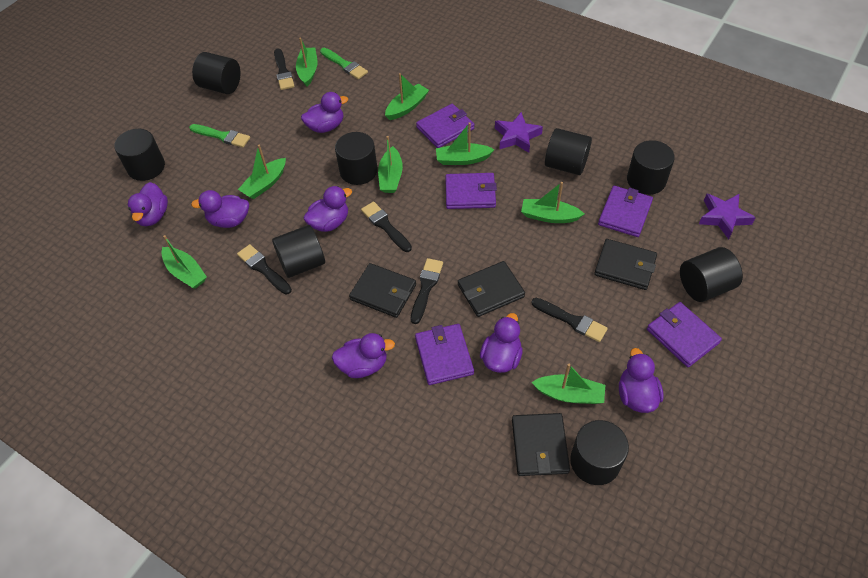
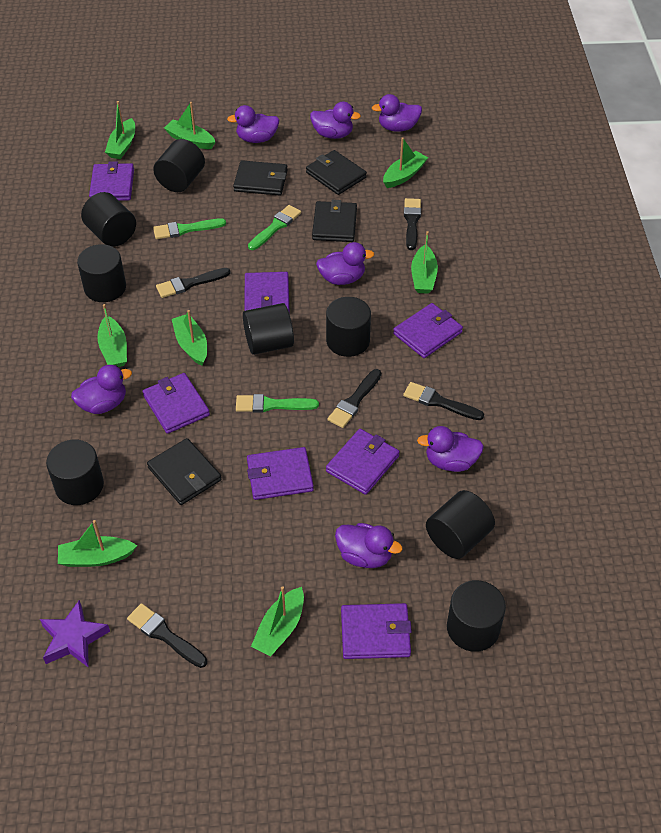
green brush: [189,124,250,148] [320,48,368,79] = 2 -> [153,218,226,239] [236,394,319,413] [248,205,301,250] = 3
purple star: [495,112,543,153] [699,194,756,239] = 2 -> [40,600,110,668] = 1
purple wallet: [415,324,474,385] [416,104,474,148] [445,173,497,209] [598,186,653,237] [647,302,722,367] = 5 -> [89,161,134,201] [142,373,210,434] [245,272,290,313] [247,447,314,500] [326,429,400,495] [341,603,412,659] [393,303,463,358] = 7

